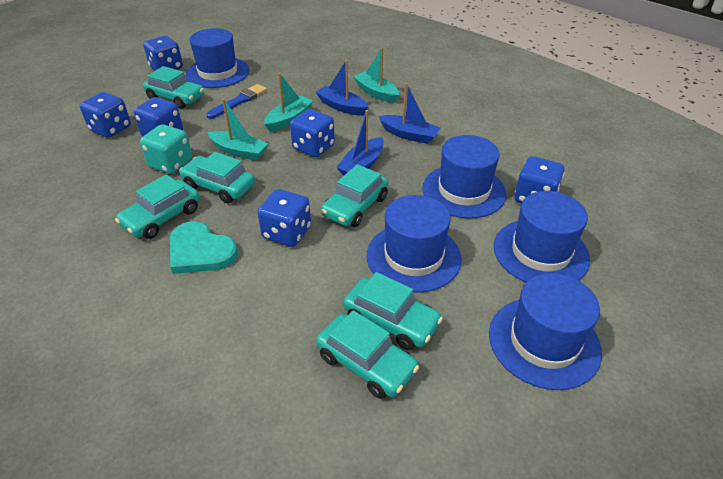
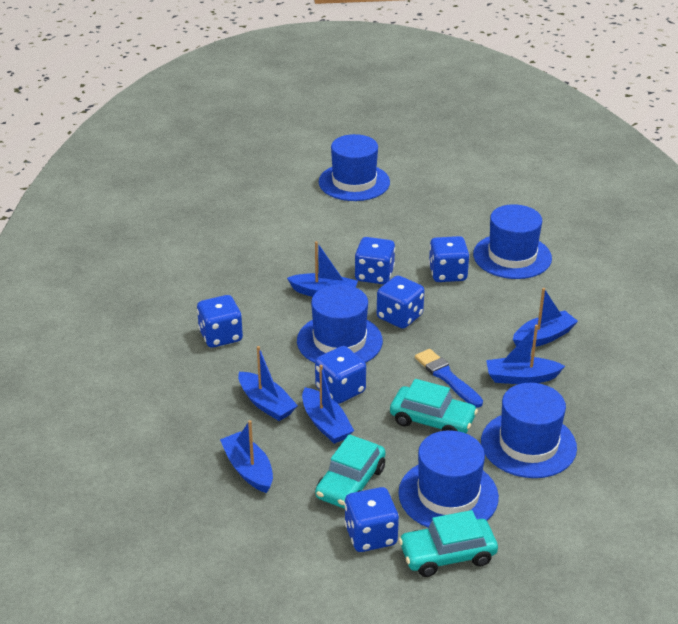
blue boat: [316,60,368,116] [336,110,384,176] [379,83,441,144] = 3 -> [220,420,273,493] [238,346,298,421] [287,241,358,297] [302,365,354,444] [486,325,565,384] [513,288,578,348] = 6
turquoise boat: [208,99,268,161] [264,73,313,132] [353,47,399,103] = 3 -> none = 0
turquoise car: [115,175,200,239] [143,66,204,109] [179,152,255,203] [316,310,420,399] [321,164,388,227] [343,272,443,350] = 6 -> [315,434,385,509] [390,379,478,433] [399,510,498,577] = 3
turquoise dice: [140,124,192,174] = 1 -> none = 0
turquoise heart: [170,221,238,274] = 1 -> none = 0

